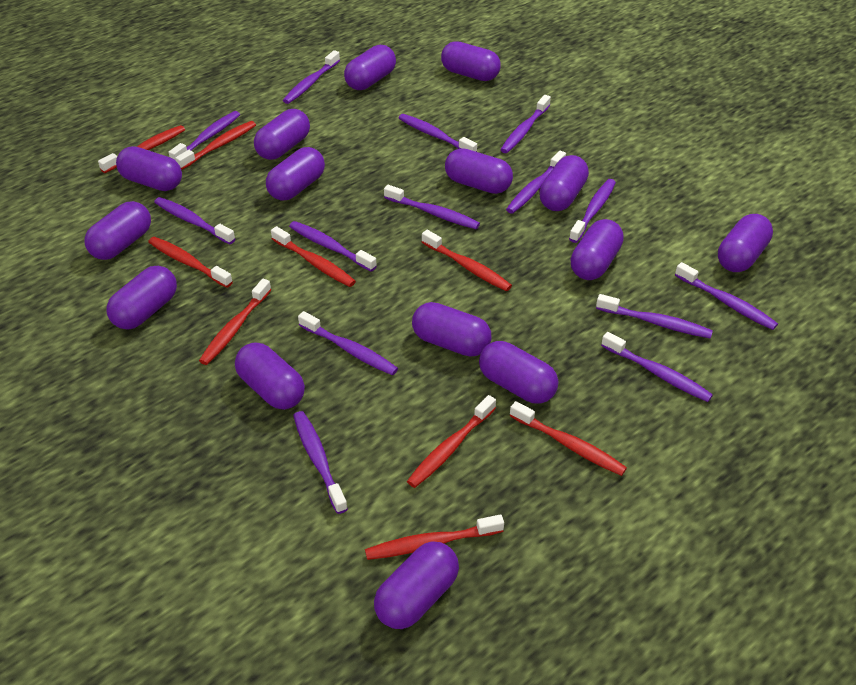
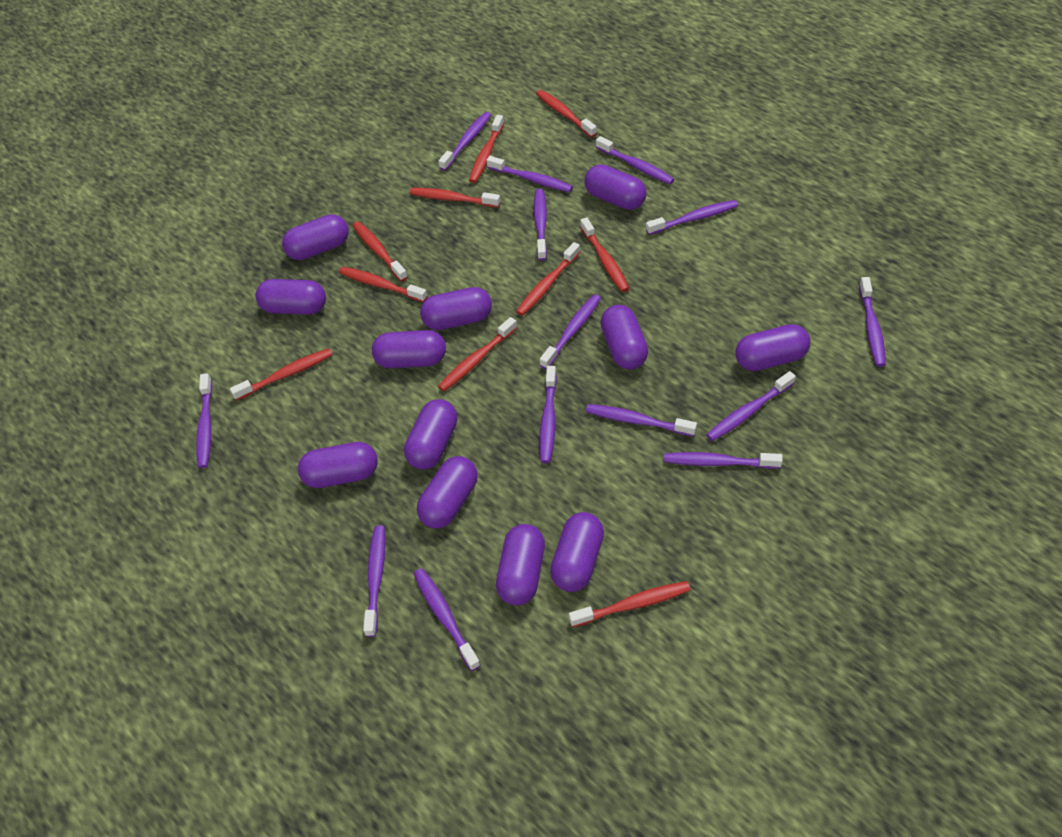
purple capsule: [85,201,151,260] [106,266,177,329] [116,146,182,191] [235,342,305,410] [254,109,310,160] [266,147,325,201] [344,45,396,90] [374,542,459,629] [412,302,492,357] [441,41,501,81] [445,148,513,194] [479,341,558,404] [539,155,589,211] [570,219,624,280] [718,214,773,272] = 15 -> [256,279,326,315] [282,214,349,260] [298,442,378,488] [372,330,446,368] [404,399,457,470] [417,456,478,529] [420,287,492,330] [496,524,545,605] [550,512,604,592] [585,165,646,210] [600,305,648,369] [735,324,810,371] = 12
red toothbrush: [98,125,185,173] [148,237,233,288] [175,121,256,170] [199,279,271,365] [271,226,356,287] [365,515,504,560] [407,395,496,488] [422,230,512,291] [510,401,627,476] = 9 -> [230,348,332,401] [339,267,427,302] [352,221,408,282] [410,188,500,208] [438,317,517,391] [469,115,504,183] [516,242,580,316] [536,90,597,138] [569,581,691,627] [580,217,629,292] = 10

